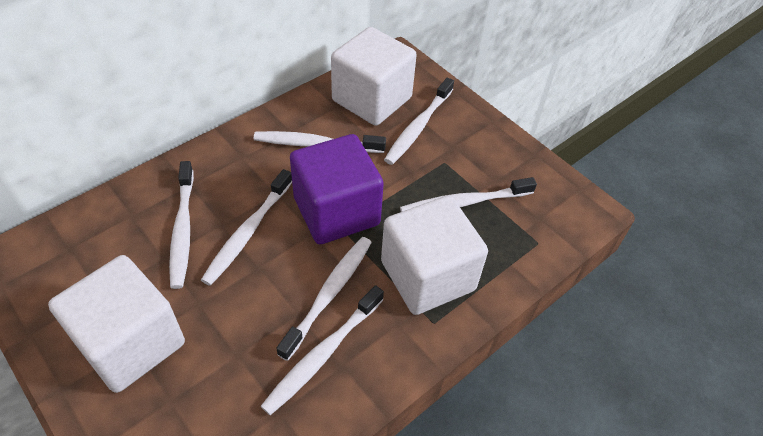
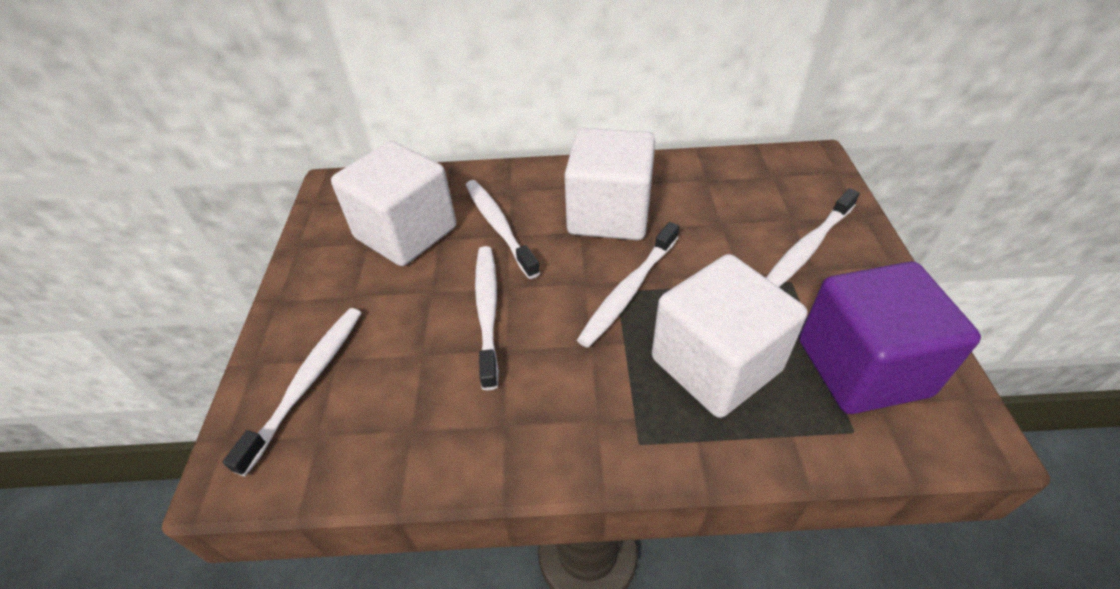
white toothbrush: [169,161,194,289] [201,169,292,286] [254,131,386,153] [261,286,384,415] [276,237,372,361] [384,78,454,165] [400,177,537,212] = 7 -> [223,308,361,476] [466,180,540,279] [475,246,499,390] [577,222,679,348] [766,188,860,287] = 5

